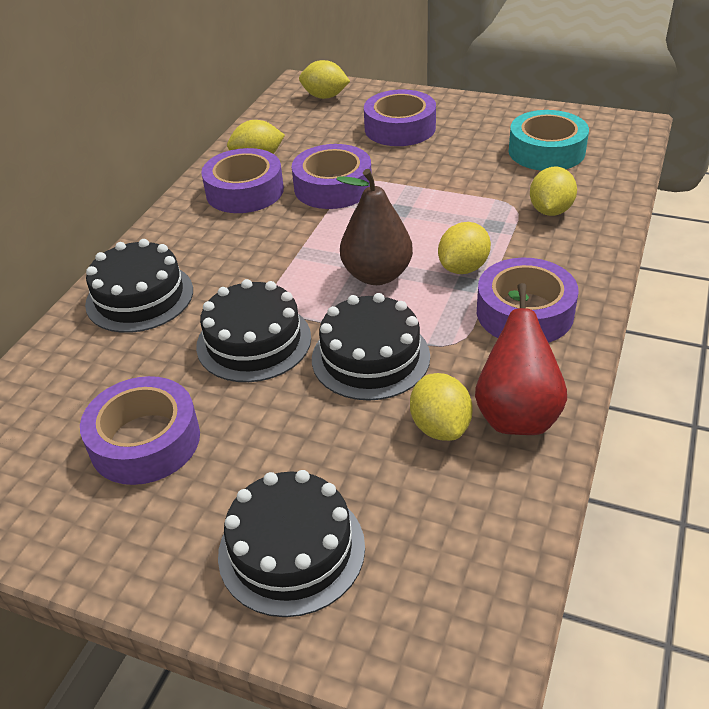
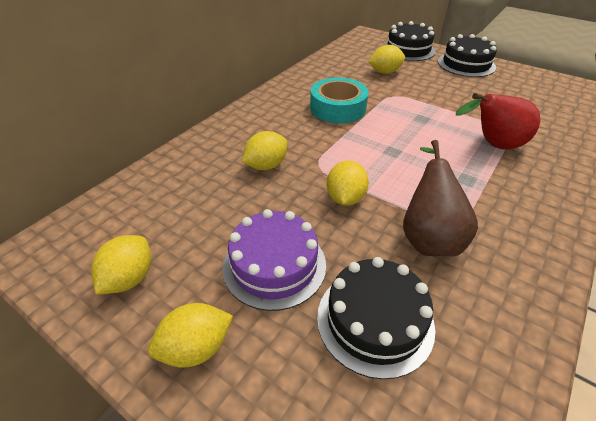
black cake: [85,239,193,333] [196,279,311,382] [218,470,365,617] [312,293,430,401] = 4 -> [317,257,435,379] [383,21,436,61] [438,34,497,77] = 3
purple cake: none = 0 -> [223,209,326,311] = 1
purple tape: [80,376,200,485] [201,148,284,213] [292,144,372,209] [364,89,436,146] [477,258,579,343] = 5 -> none = 0

